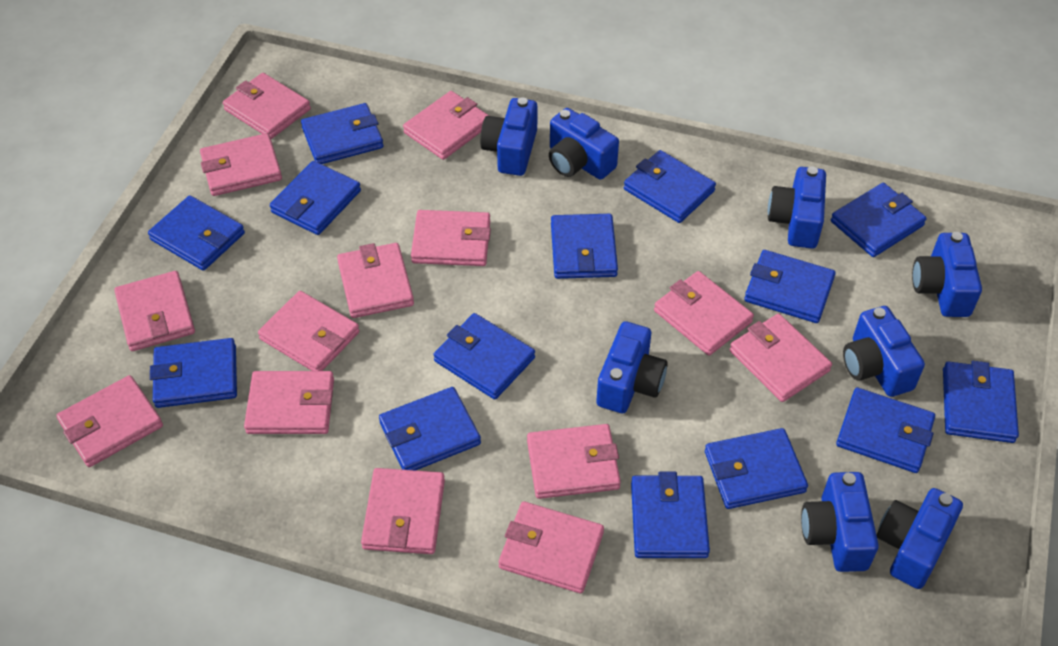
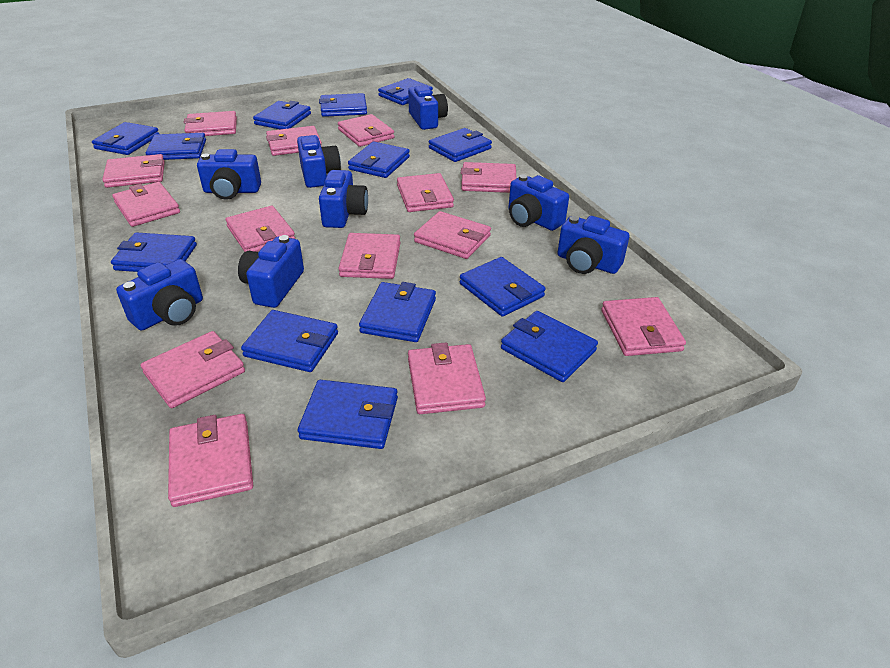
blue wallet: [148,195,245,271] [150,338,237,408] [270,161,361,235] [301,103,383,164] [379,387,481,471] [434,313,535,400] [551,214,618,279] [624,150,716,223] [631,471,710,558] [705,428,808,509] [744,250,836,323] [831,183,927,257] [836,387,935,473] [943,361,1019,443] = 14 -> [92,122,159,155] [111,232,197,272] [146,133,206,160] [241,310,338,372] [253,101,311,129] [298,380,398,449] [319,93,367,117] [348,142,410,178] [359,282,436,342] [378,78,433,105] [429,128,492,162] [460,257,545,317] [501,311,598,382] = 13

